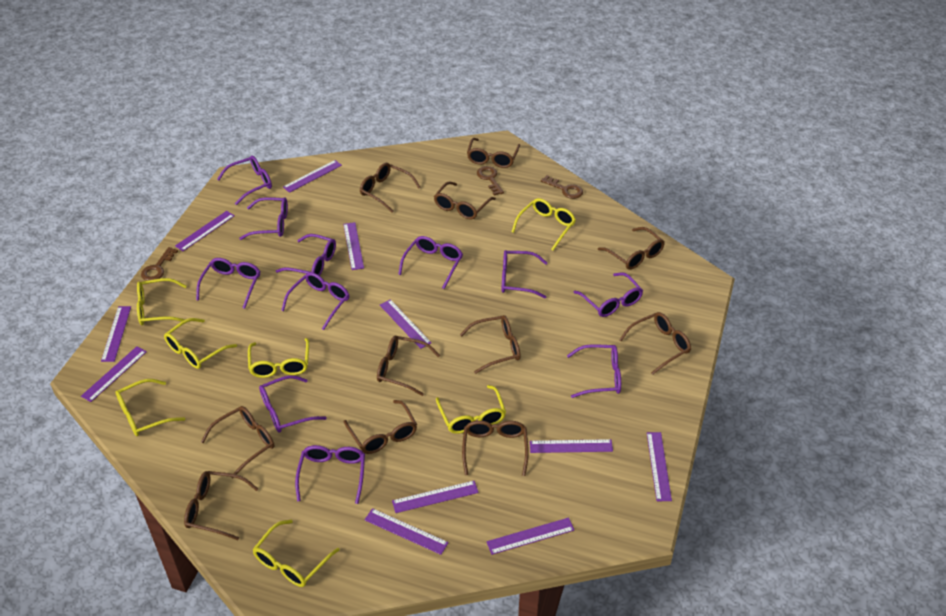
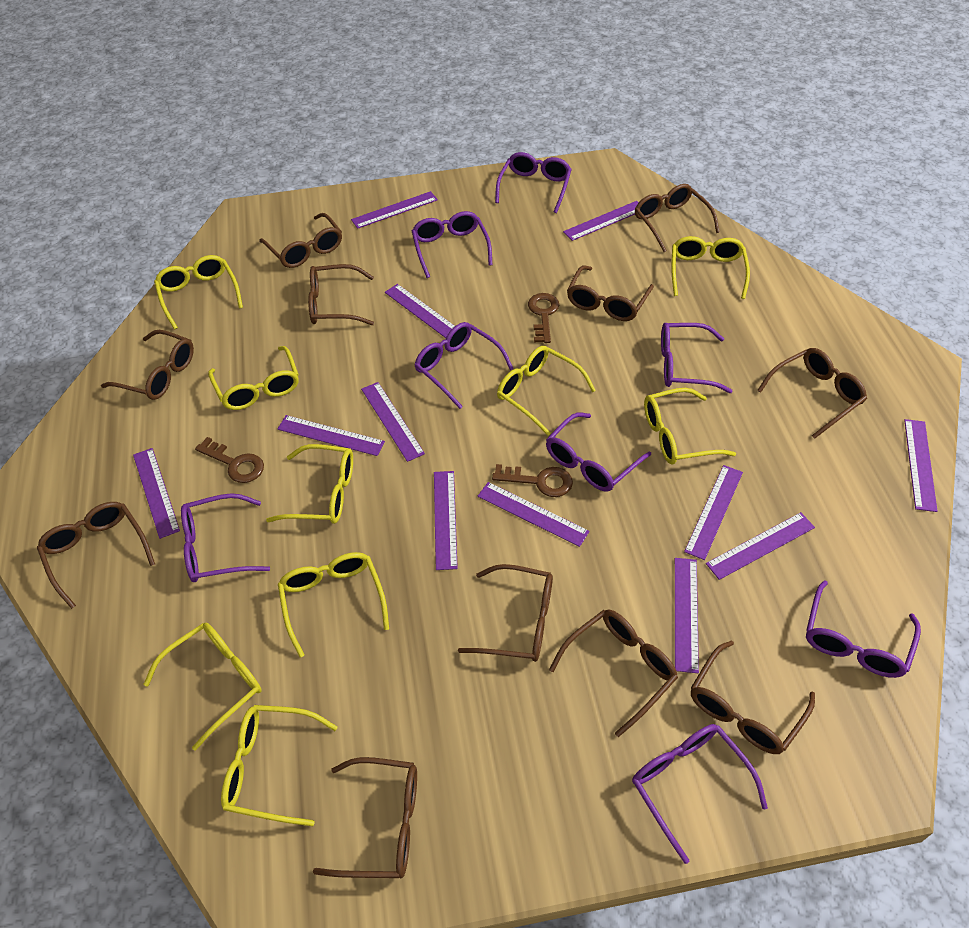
purple glasses: [196,258,260,309] [217,156,272,205] [239,197,288,240] [259,375,327,433] [276,234,336,276] [281,272,349,330] [295,445,365,504] [398,236,463,289] [502,250,547,299] [567,344,621,398] [573,272,643,317] = 11 -> [181,493,270,582] [412,211,492,278] [414,322,514,409] [495,152,572,213] [546,412,651,492] [632,724,768,864] [661,323,733,393] [806,580,921,678] = 8
purple ruler: [81,346,147,402] [101,306,131,362] [175,211,235,251] [283,160,342,193] [343,222,364,270] [364,508,449,555] [380,299,432,349] [392,481,479,513] [486,518,574,555] [530,439,613,453] [647,432,672,501] = 11 -> [133,448,180,539] [278,415,385,456] [351,191,438,229] [361,382,425,462] [385,284,455,338] [434,471,458,570] [478,482,590,547] [563,201,639,241] [675,558,699,673] [684,465,743,560] [706,512,815,580] [904,419,937,512] = 12
yellow glasses: [115,379,185,436] [137,278,187,325] [164,318,237,369] [248,338,309,378] [253,520,339,587] [436,385,506,434] [512,198,576,250] = 7 -> [143,623,262,751] [154,255,243,329] [208,346,299,410] [221,705,338,826] [266,444,353,524] [278,552,389,658] [497,346,596,436] [644,388,736,465] [671,236,750,299] = 9

